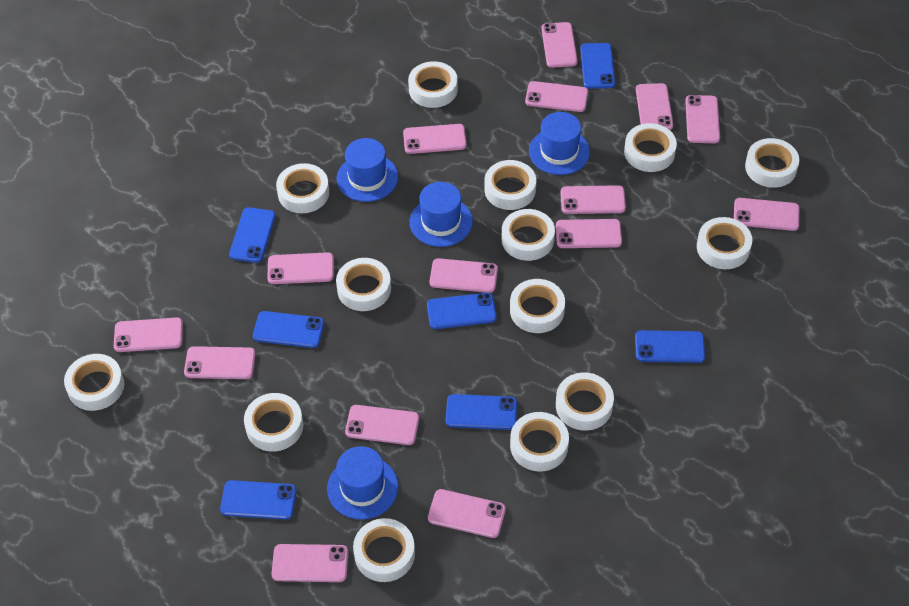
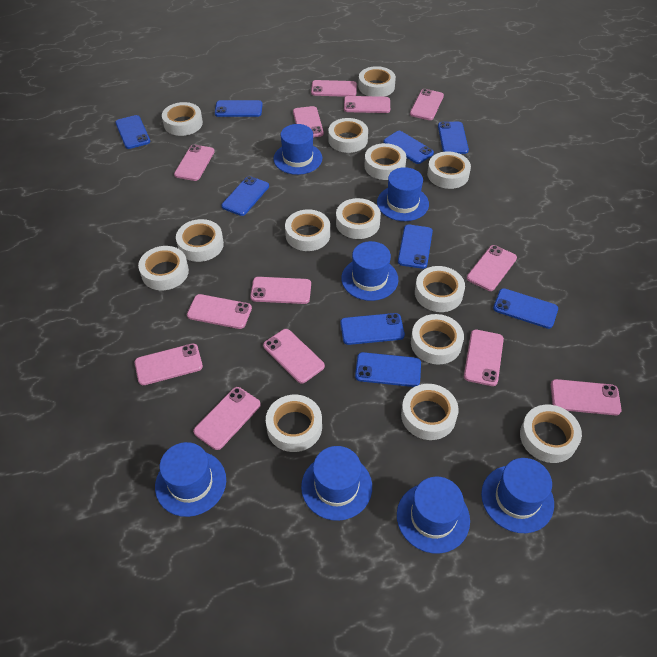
blue hat: [327,446,398,520] [337,138,398,202] [410,182,473,247] [529,112,590,175] = 4 -> [155,442,226,517] [273,124,322,175] [301,446,372,521] [341,241,398,301] [377,167,429,221] [397,477,470,554] [481,458,554,533] = 7
blue phone: [220,480,297,520] [229,207,276,263] [253,311,324,348] [427,293,497,329] [446,394,517,430] [580,43,615,89] [635,330,705,363] = 7 -> [115,115,150,149] [215,100,263,117] [221,176,269,216] [340,313,405,345] [355,352,421,387] [383,131,434,164] [398,225,433,269] [438,122,469,154] [493,288,558,329] = 9
pink phone: [114,317,183,352] [184,346,256,379] [267,252,334,284] [271,544,348,582] [345,405,419,445] [403,124,467,154] [428,489,506,538] [430,258,498,293] [525,81,588,112] [541,22,578,68] [556,219,622,248] [561,185,626,214] [636,83,673,130] [685,95,720,143] [734,198,799,231] = 15 -> [135,343,203,385] [174,144,215,181] [187,294,252,329] [193,387,261,450] [250,277,311,304] [263,329,325,384] [293,106,324,137] [311,80,357,97] [344,96,390,113] [410,89,444,120] [464,329,504,386] [467,245,517,291] [551,379,622,416] = 13

